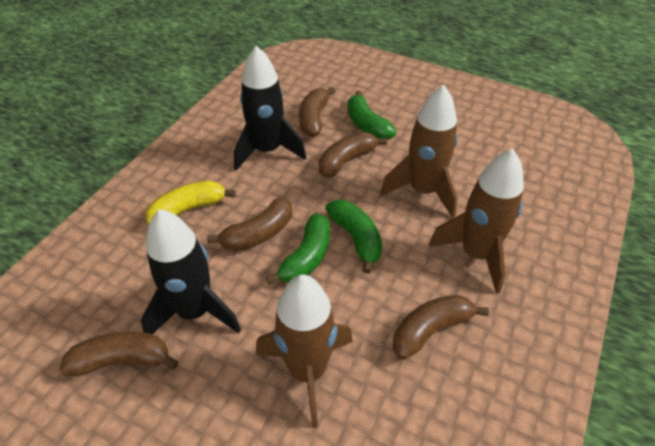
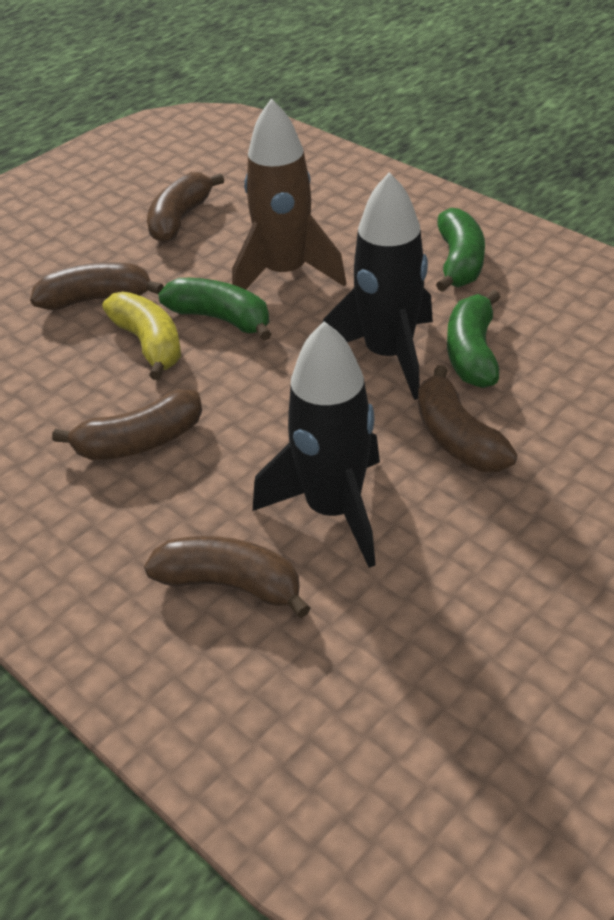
brown rocket: [256,275,353,428] [380,85,458,218] [429,148,524,294] = 3 -> [232,99,347,290] = 1

